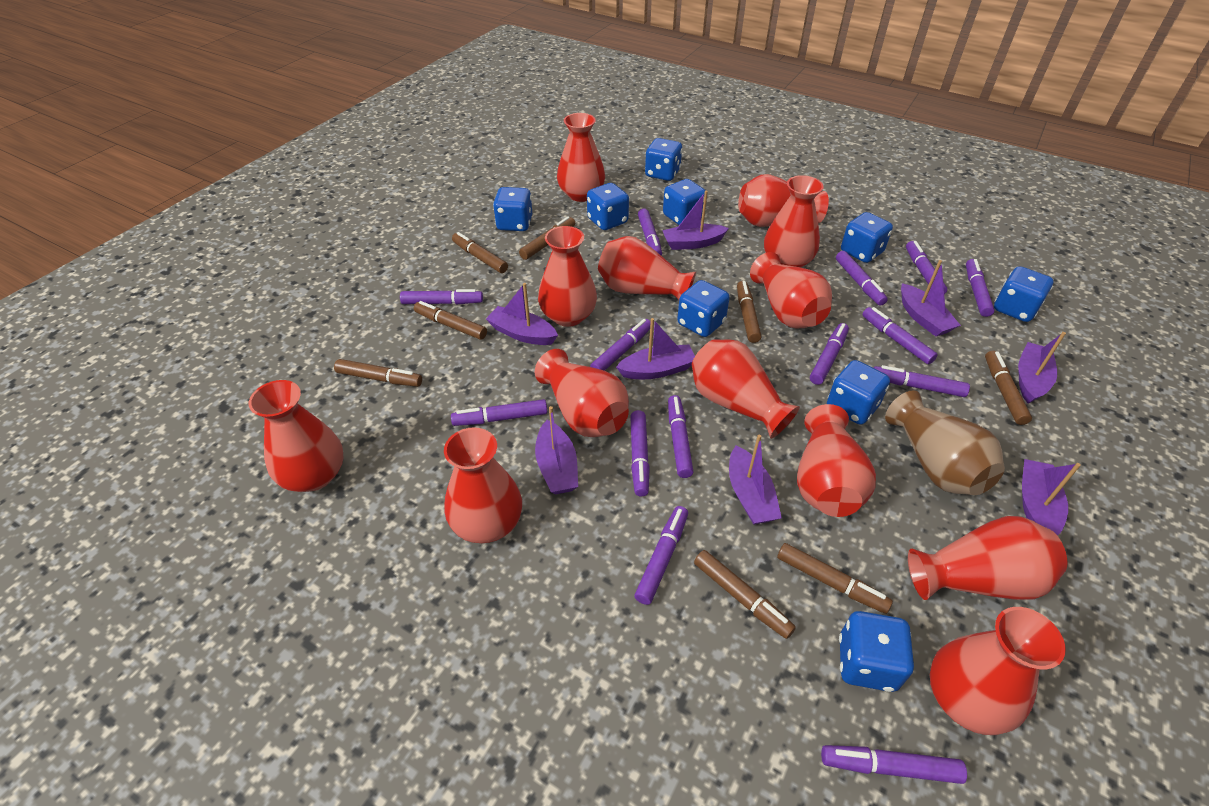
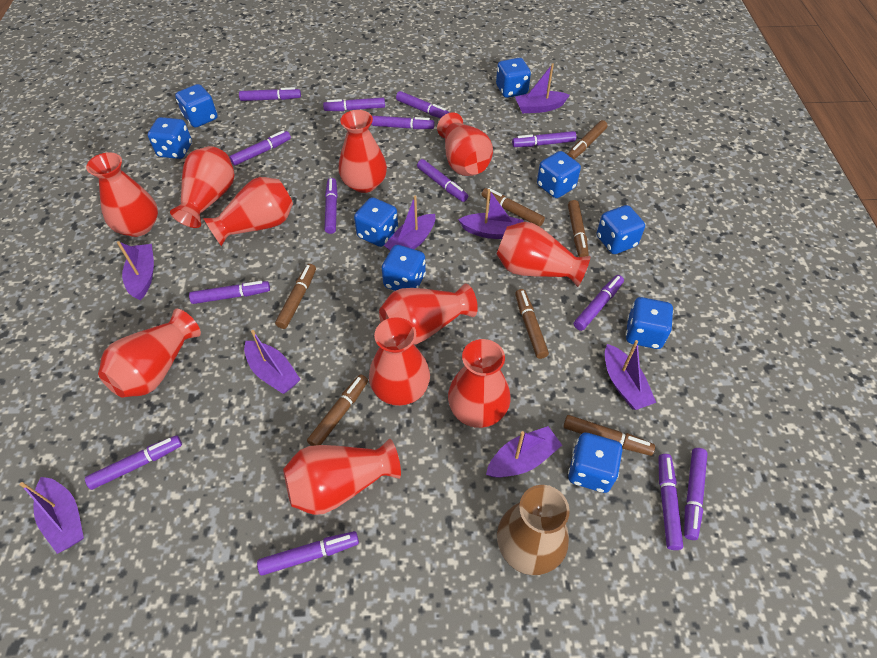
brown marker: [334,359,422,387] [414,301,487,340] [452,232,508,273] [519,216,575,260] [694,550,796,639] [737,281,761,343] [777,543,893,614] [985,351,1032,425] = 8 -> [275,264,316,329] [307,374,368,446] [481,188,545,227] [515,289,549,359] [563,415,655,456] [567,120,608,159] [568,200,589,257] = 7
red vase: [248,380,344,492] [444,427,522,543] [535,349,629,437] [538,226,597,327] [557,113,605,202] [598,236,696,300] [692,339,800,439] [738,174,829,227] [750,252,832,328] [764,175,824,267] [797,404,876,517] [908,516,1068,600] [930,607,1066,735] = 13 -> [86,152,158,237] [98,309,201,397] [170,146,235,228] [203,177,293,246] [283,439,401,515] [338,110,387,193] [369,317,430,406] [379,284,478,345] [437,113,493,176] [448,339,511,428] [496,222,591,287] = 11

